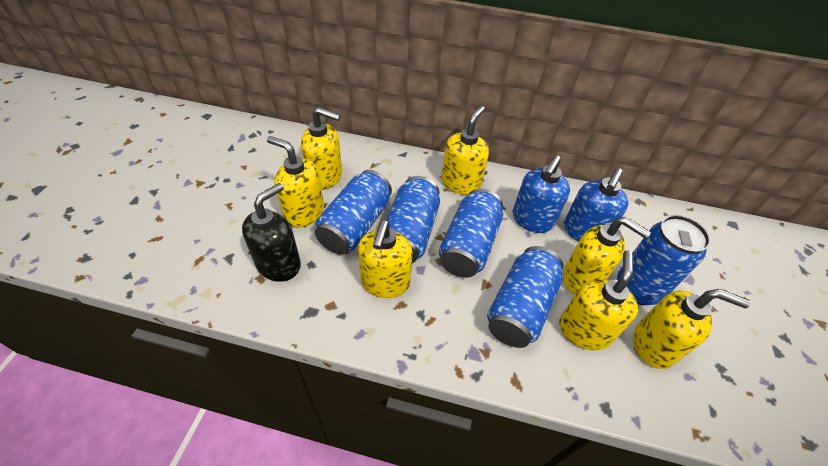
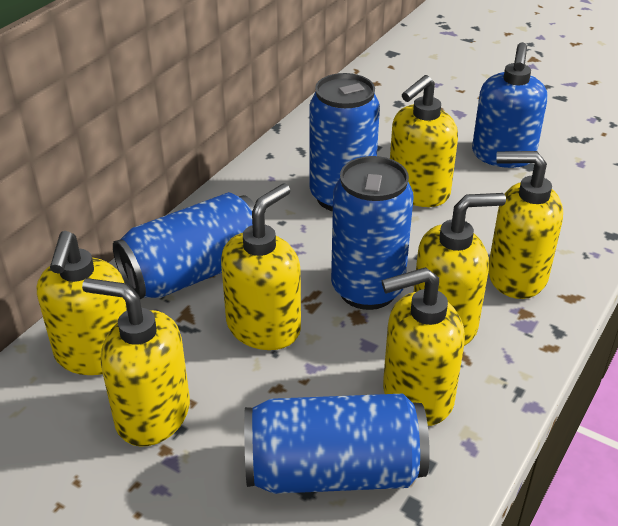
black soap dispenser: [242,183,301,282] = 1 -> none = 0
blue can: [315,170,392,254] [386,176,440,263] [439,188,503,278] [487,246,563,348] [617,215,711,305] = 5 -> [113,192,255,299] [244,394,430,494] [310,73,380,211] [331,156,413,310] = 4
blue soap dispenser: [513,155,570,233] [564,168,629,242] = 2 -> [472,42,548,168] = 1

